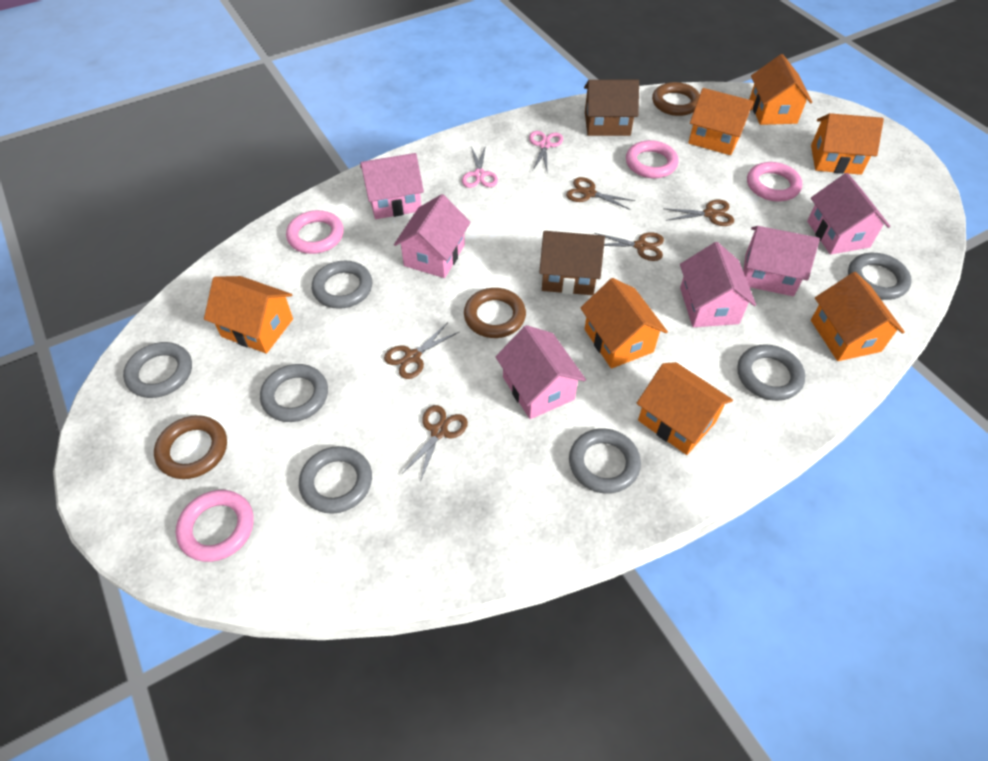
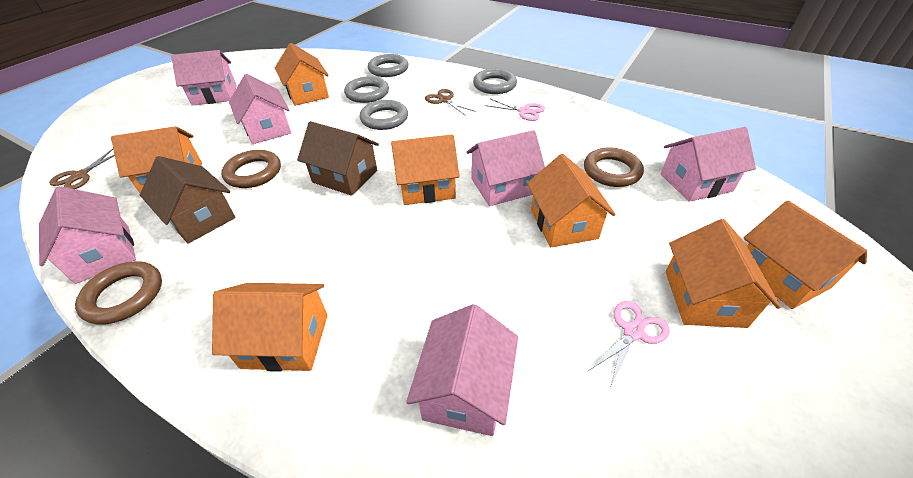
brown scissors: [384,322,459,379] [402,405,468,482] [566,177,636,210] [594,232,664,261] [663,200,734,226] = 5 -> [49,149,115,189] [425,89,476,116] = 2
grey ring: [123,342,192,398] [260,364,328,422] [299,446,372,514] [312,261,372,309] [569,428,641,494] [737,344,805,401] [848,253,912,300] = 7 -> [344,76,389,103] [360,100,408,130] [368,54,408,77] [473,69,517,94] = 4
pink ring: [176,490,254,562] [286,210,344,254] [626,140,679,178] [747,162,802,201] = 4 -> none = 0

